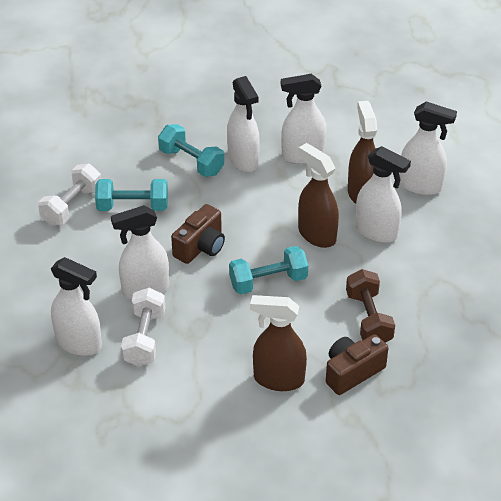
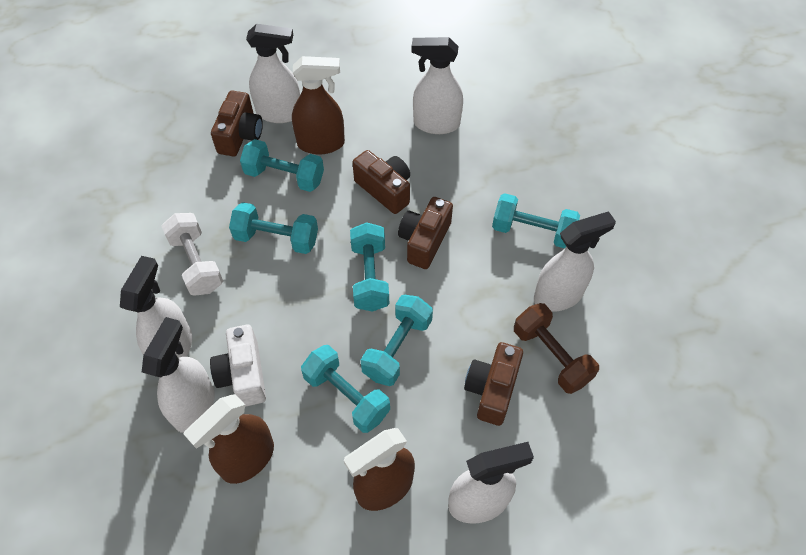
brown camera: [171,204,225,264] [326,334,388,395] = 2 -> [211,91,263,156] [352,150,410,214] [398,197,453,269] [464,342,523,426] = 4
turquoise dumbbell: [95,179,168,211] [158,124,224,177] [229,246,308,294] = 3 -> [229,202,318,254] [240,139,324,192] [301,345,390,433] [350,222,389,312] [361,295,433,386] [492,193,580,248] = 6
white camera: none = 0 -> [210,325,266,407] = 1
white dumbbell: [38,164,101,226] [121,288,166,367] = 2 -> [161,213,223,296] = 1

